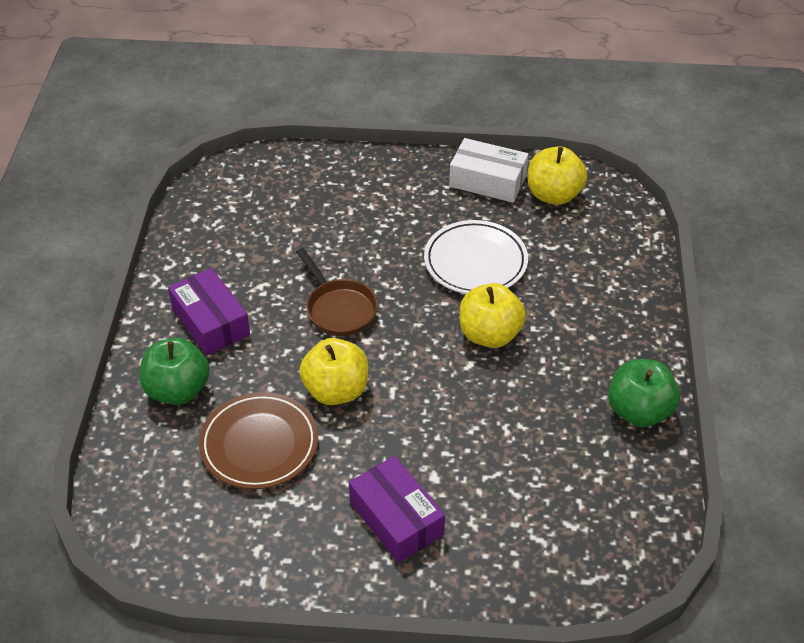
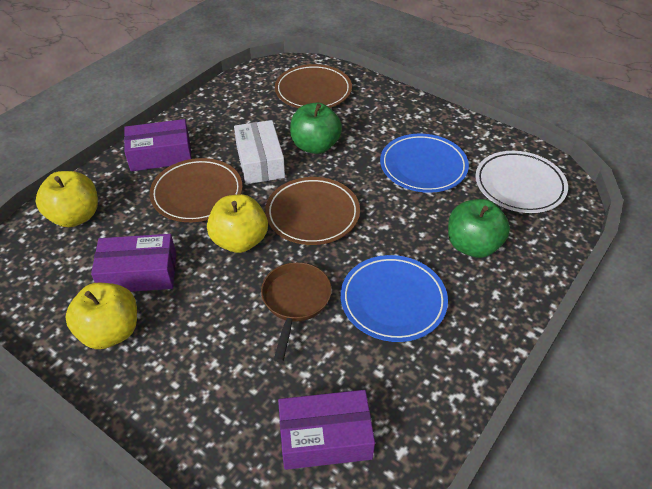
blue plate: none = 0 -> [341,255,448,342] [380,134,469,193] = 2
brown plate: [199,392,318,489] = 1 -> [149,158,243,222] [265,177,360,245] [275,64,352,108] = 3
purple box: [168,268,250,355] [349,456,445,563] = 2 -> [91,234,176,292] [124,119,192,171] [278,390,375,470] = 3

